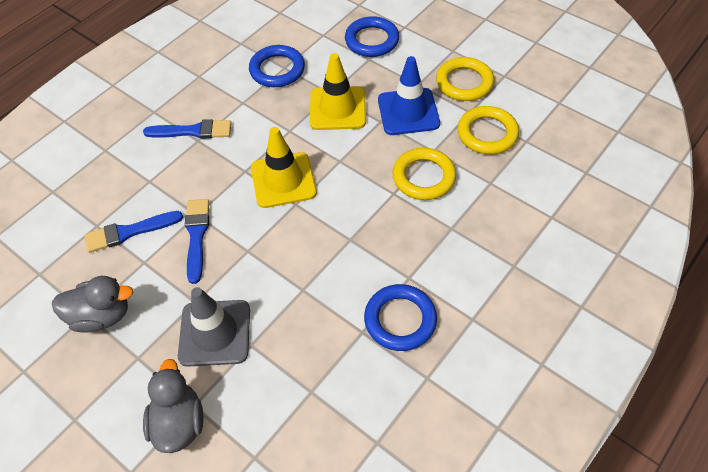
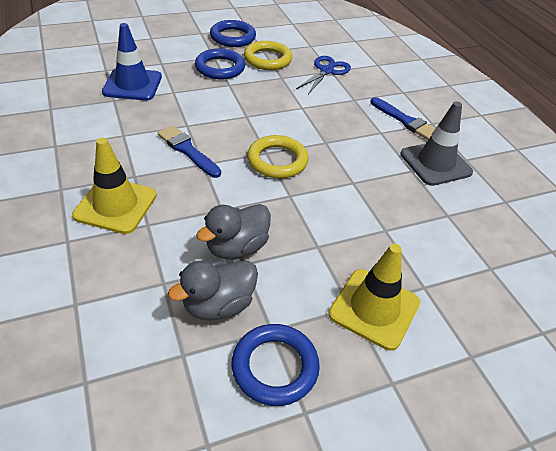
blue brush: [84,211,183,253] [143,119,232,139] [185,199,209,284] = 3 -> [158,125,221,178] [370,97,435,140] = 2
blue scissors: none = 0 -> [296,56,351,94] = 1
yellow ring: [392,148,456,200] [436,57,494,101] [458,106,519,154] = 3 -> [244,41,292,70] [247,135,309,178] = 2

